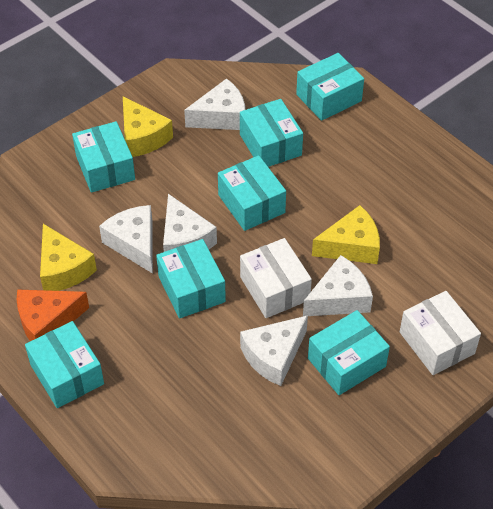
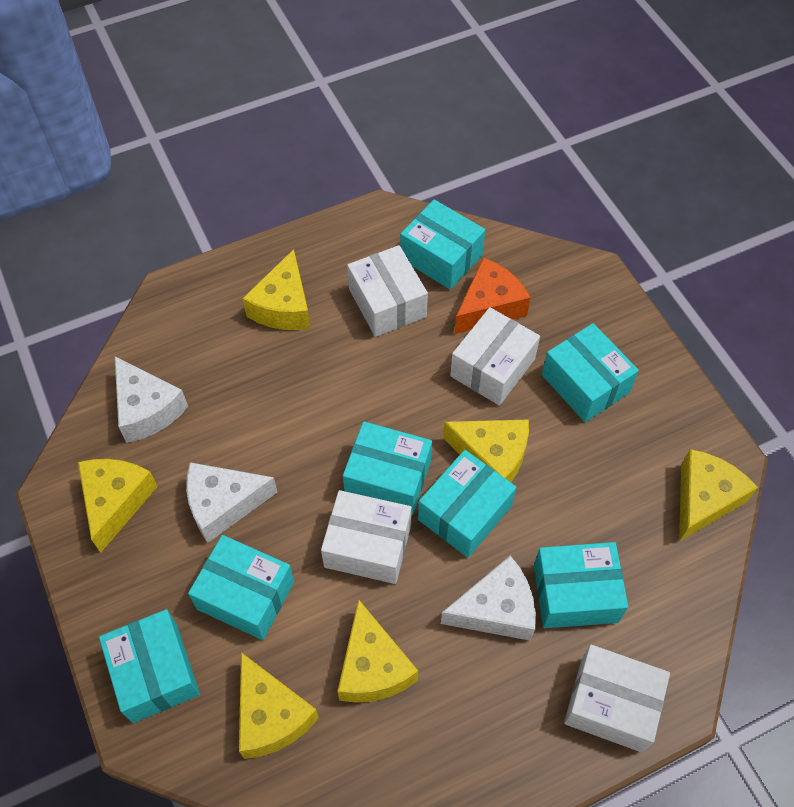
white box: [240,238,312,318] [400,291,481,375] = 2 -> [321,490,412,584] [347,245,428,337] [450,307,540,405] [564,645,670,752] = 4
white cheese: [99,205,153,274] [163,194,217,252] [184,78,245,130] [240,315,308,386] [303,255,373,316] = 5 -> [115,357,188,443] [186,462,277,543] [441,556,536,641] = 3
yellow cheese: [40,224,97,291] [123,96,173,157] [312,205,380,264] = 3 -> [78,459,158,553] [239,652,319,759] [242,249,310,330] [337,599,419,703] [443,419,529,482] [679,449,758,542] = 6

